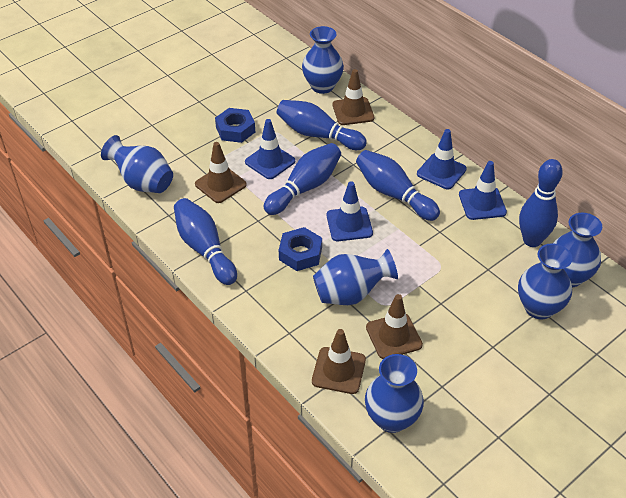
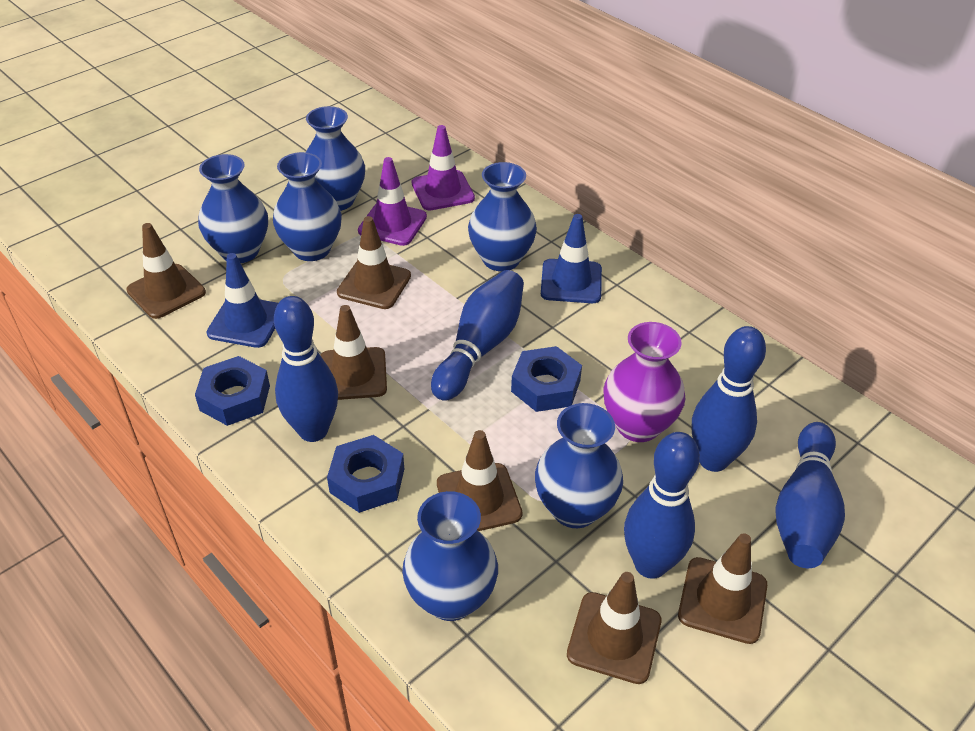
blue nut: [215,108,255,143] [279,227,322,271] = 2 -> [195,356,270,426] [327,435,404,513] [511,346,582,412] = 3
blue traffic cone: [245,119,295,179] [327,181,373,241] [417,129,467,189] [459,161,507,220] = 4 -> [207,253,278,348] [541,214,602,303] = 2
brown traffic cone: [195,142,247,203] [312,329,366,394] [333,69,374,125] [366,294,423,359] = 4 -> [126,223,206,319] [320,305,387,400] [337,216,411,309] [437,430,522,531] [567,572,661,684] [678,533,767,644] = 6
purple traffic cone: none = 0 -> [358,157,427,246] [412,125,475,210] = 2
purple vase: none = 0 -> [603,322,686,442] = 1

